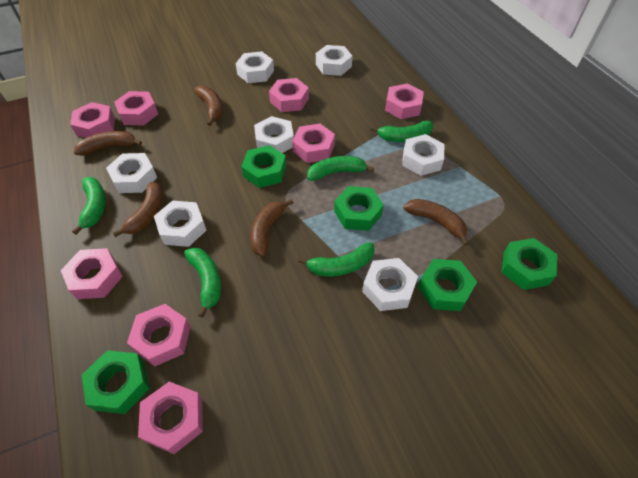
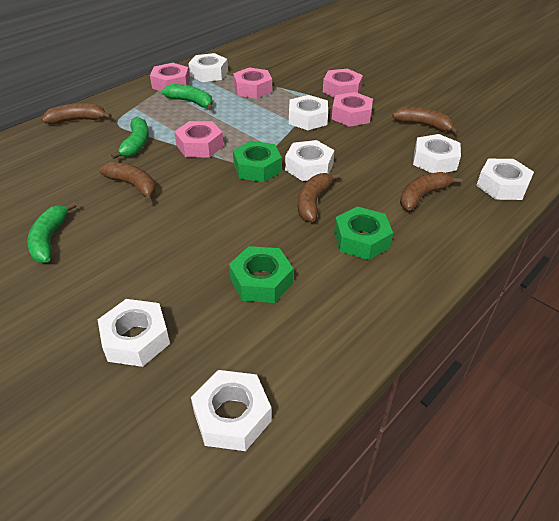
green banana: [72,177,106,235] [184,248,221,318] [298,242,375,276] [307,156,374,181] [371,121,433,142] = 5 -> [27,202,76,263] [111,117,149,159] [162,84,213,110] = 3
green nut: [82,350,150,414] [241,145,286,188] [334,186,384,231] [418,259,477,311] [501,238,557,290] = 5 -> [229,246,294,303] [233,141,282,182] [334,206,393,260] = 3
pink nut: [61,248,123,299] [70,102,115,138] [114,91,158,126] [127,304,191,366] [138,381,203,454] [269,78,309,112] [292,124,335,163] [385,83,424,119] = 8 -> [150,63,190,92] [174,121,224,157] [233,68,272,99] [323,69,363,98] [332,92,373,127] = 5

